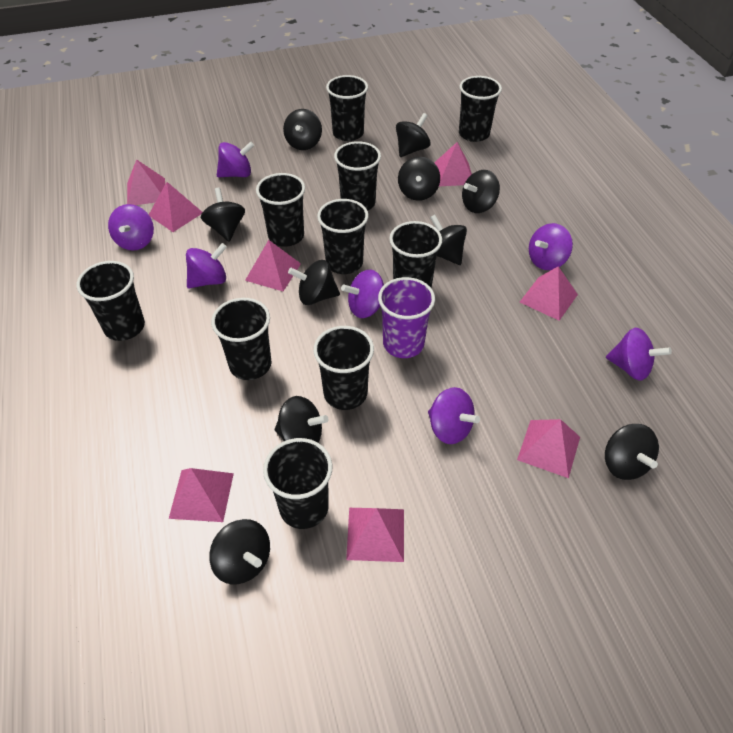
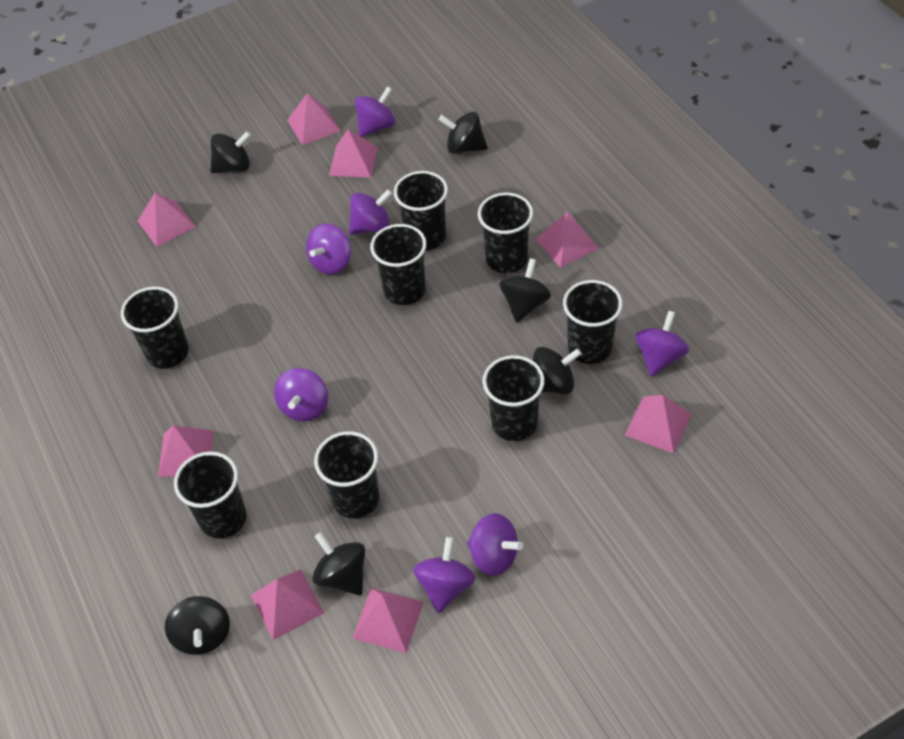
black cup: [77,261,145,341] [211,298,272,380] [256,173,305,247] [263,438,333,529] [313,326,374,410] [317,199,369,274] [326,75,368,141] [334,141,381,211] [389,221,442,288] [459,76,502,142] = 10 -> [121,287,189,369] [174,451,247,539] [314,431,380,518] [370,224,427,305] [394,171,448,250] [478,193,533,273] [483,355,545,441] [563,280,623,364] = 8
black spinning top: [201,188,245,241] [209,519,270,584] [275,396,328,443] [283,109,322,150] [288,260,340,305] [396,113,431,157] [398,157,440,201] [430,215,467,265] [462,170,500,213] [605,424,659,480] = 10 -> [165,596,230,655] [210,131,251,173] [312,532,365,596] [438,112,488,154] [499,258,551,322] [533,347,582,394] = 6
purple cup: [378,277,435,358] = 1 -> none = 0

